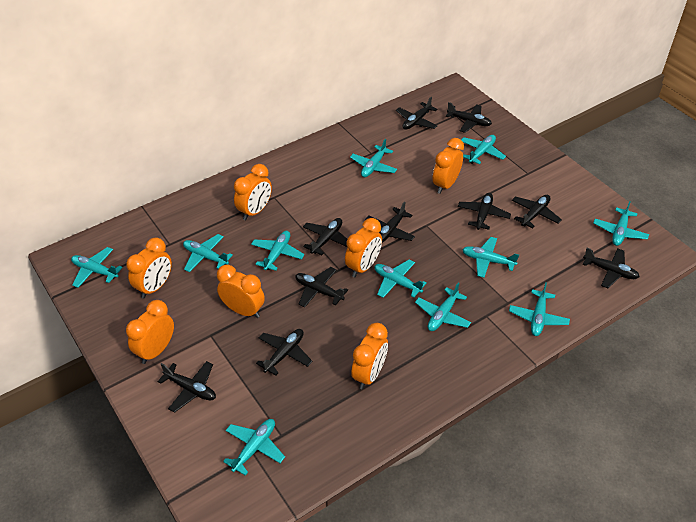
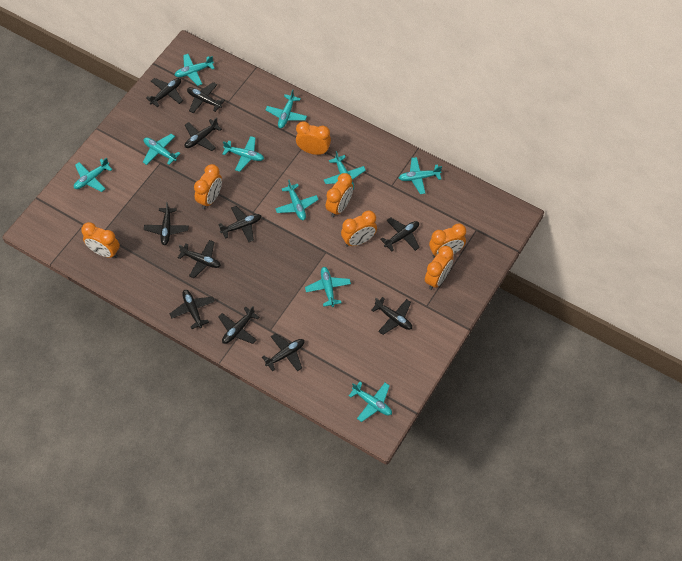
black plane: [157,361,216,412] [256,329,312,376] [295,267,348,308] [303,218,347,255] [365,201,415,243] [396,97,438,130] [446,102,492,133] [458,193,511,230] [512,195,562,228] [582,248,640,288] = 10 -> [144,202,189,245] [146,78,183,107] [170,290,215,329] [178,240,221,278] [185,117,222,151] [187,82,225,113] [218,206,261,242] [218,306,260,344] [262,333,304,372] [371,297,412,335] [380,217,420,251] = 11
turquoise plane: [71,247,123,288] [183,234,233,272] [223,419,285,476] [251,231,305,271] [350,139,397,177] [374,259,427,298] [415,282,471,331] [461,135,506,164] [462,237,519,278] [509,282,570,336] [593,201,649,246] = 11 -> [74,158,113,192] [143,134,181,165] [175,54,215,86] [222,136,264,172] [265,89,307,128] [275,180,319,220] [305,267,351,307] [324,151,366,190] [349,382,392,422] [399,157,442,194] = 10

